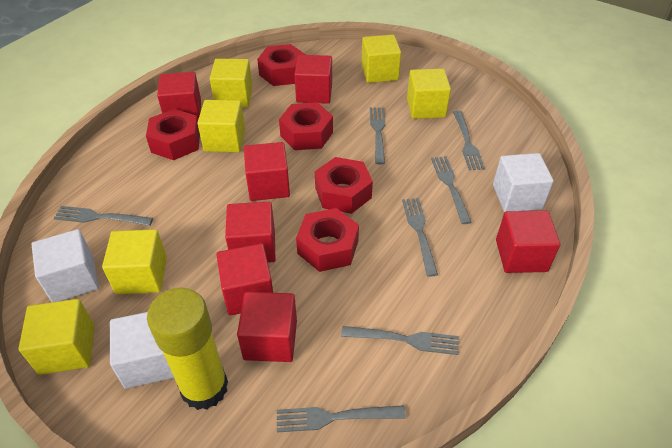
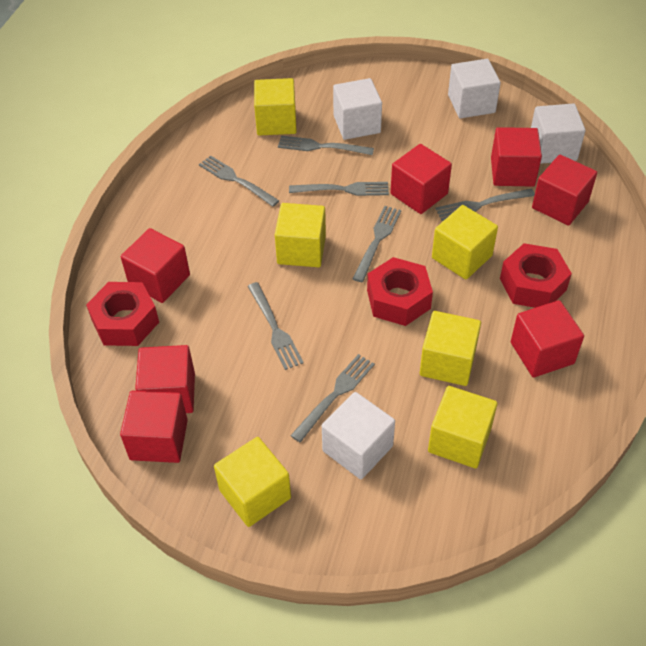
red nut: [146,109,200,160] [257,44,305,86] [279,102,333,150] [296,208,359,272] [315,157,373,214] = 5 -> [86,282,159,346] [367,257,433,326] [500,243,572,308] = 3
white cube: [31,229,99,302] [110,312,174,389] [493,153,554,212] = 3 -> [322,392,395,479] [333,78,382,140] [448,59,501,118] [531,103,586,164] = 4
yellow glue stick: [147,288,228,410] = 1 -> none = 0

